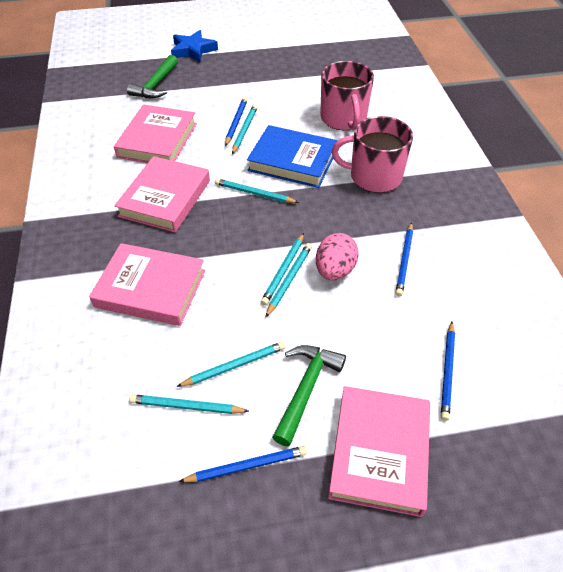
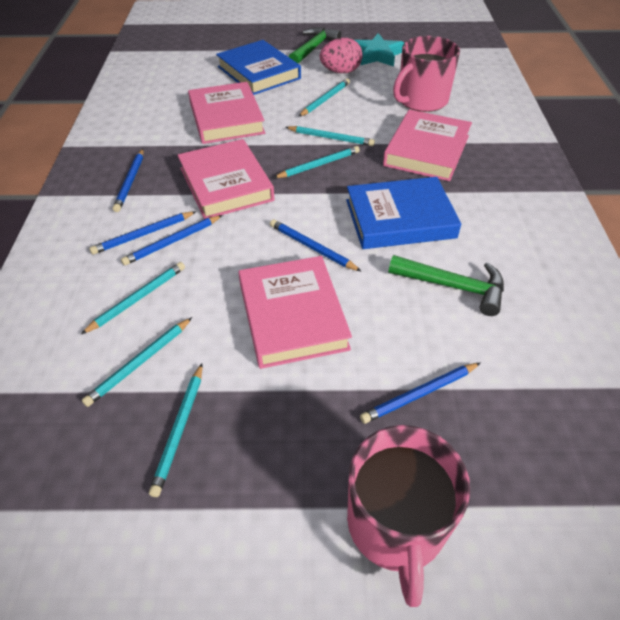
blue book: [247,125,338,188] = 1 -> [216,40,301,95] [346,177,461,249] = 2
blue pencil: [178,446,307,482] [225,97,247,146] [395,222,413,297] [441,321,455,421] = 4 -> [89,211,197,255] [113,149,144,212] [121,215,223,266] [270,219,362,272] [360,363,480,424] = 5
blue star: [171,30,218,63] = 1 -> none = 0
turquoise star: none = 0 -> [354,33,404,66] = 1

